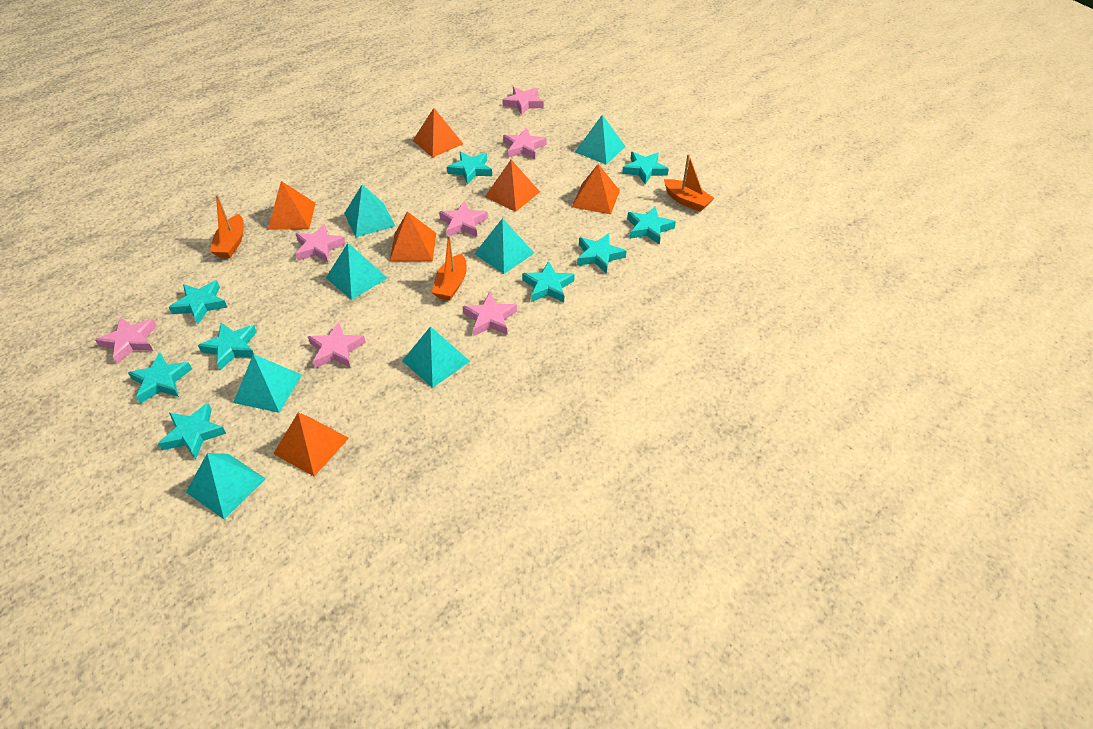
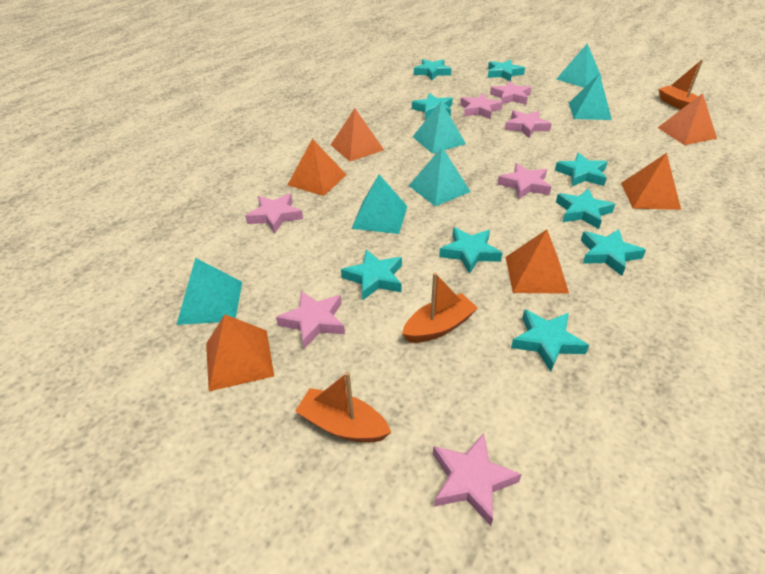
turquoise pyramid: [186,453,266,519] [233,354,302,413] [326,243,387,300] [344,185,395,237] [402,326,470,388] [475,218,534,274] [575,115,626,165] = 7 -> [176,258,242,325] [352,175,407,234] [409,147,471,206] [413,101,466,154] [556,44,602,88] [569,73,612,120] = 6

